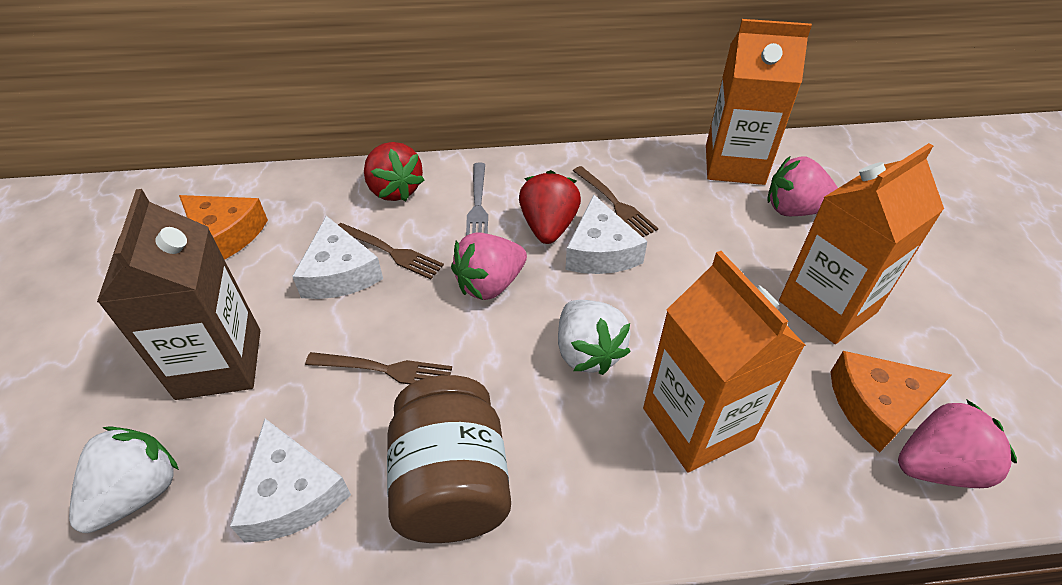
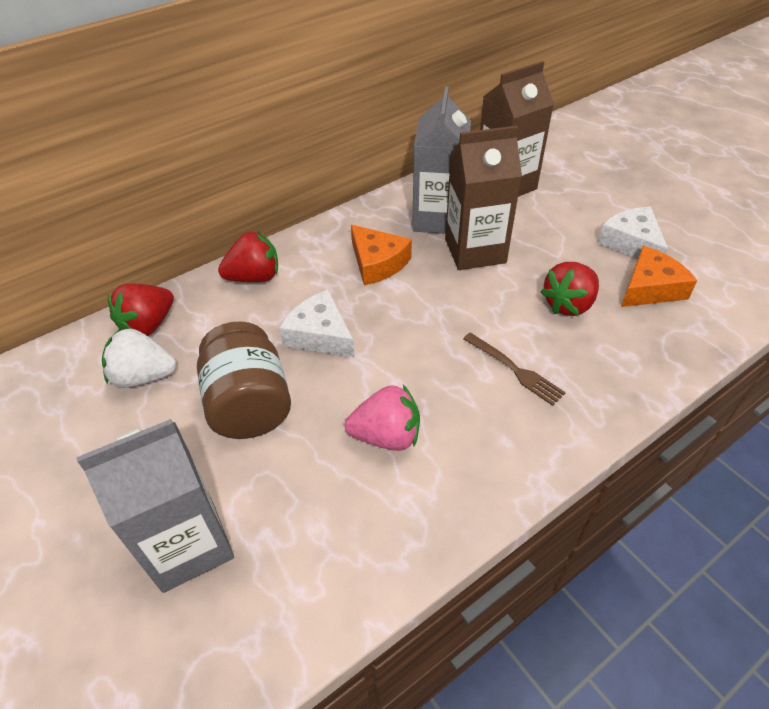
brown carton: [97,189,260,400] = 1 -> [445,126,522,270] [480,61,554,197] = 2
brown fork: [305,352,452,384] [338,223,444,279] [573,166,658,237] = 3 -> [463,333,566,406] = 1
grey carton: none = 0 -> [76,419,234,593] [412,86,471,234] = 2
grey fork: [466,163,488,235] = 1 -> none = 0
orange carton: [643,251,806,472] [706,19,812,185] [779,143,944,344] = 3 -> none = 0
pink strawberry: [451,232,527,300] [767,156,838,216] [898,399,1017,488] = 3 -> [345,385,420,451] = 1
red strawberry: [364,142,424,202] [519,170,581,244] = 2 -> [107,284,174,336] [218,231,278,282] [541,262,599,316] = 3
white cheese: [230,419,351,543] [292,216,383,299] [565,195,647,274] = 3 -> [279,290,355,357] [597,207,668,259] = 2
white strawberry: [69,426,179,533] [558,300,631,375] = 2 -> [102,328,176,388] = 1

